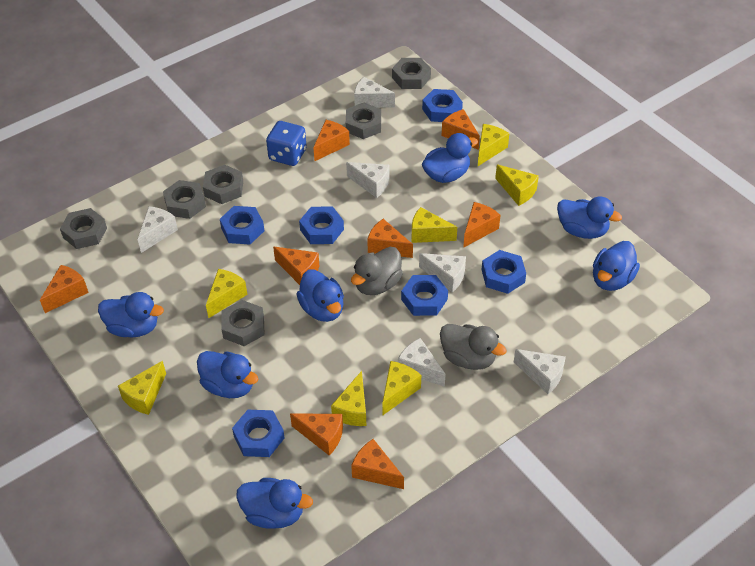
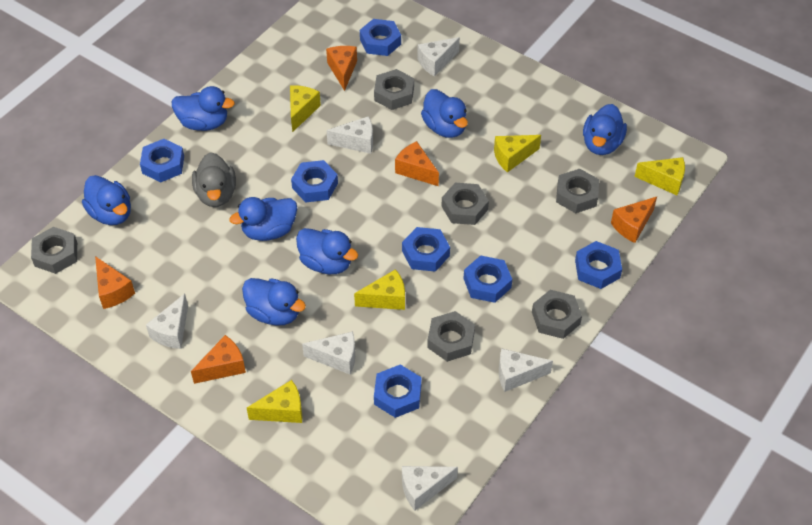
blue dice: [266,121,307,166] = 1 -> none = 0
blue nut: [220,206,264,245] [232,410,285,457] [299,206,344,244] [401,275,448,316] [422,89,463,122] [482,250,526,294] = 6 -> [140,139,184,182] [291,160,338,202] [360,19,401,56] [374,365,422,418] [402,227,450,272] [463,255,512,303] [575,241,622,289] = 7
grey duck: [351,247,403,295] [440,324,507,370] = 2 -> [192,152,236,207] = 1
orange cheese: [40,265,89,313] [273,247,319,285] [290,413,343,456] [313,120,350,161] [351,439,404,489] [367,219,413,258] [442,109,480,150] [463,202,500,248] = 8 -> [95,256,135,309] [191,335,246,384] [326,46,357,91] [395,141,439,186] [611,197,657,243] = 5
yellow cheese: [118,361,166,415] [206,269,247,318] [331,371,366,426] [382,361,421,415] [412,207,457,243] [478,124,509,166] [495,165,539,206] = 7 -> [247,380,302,423] [290,85,321,132] [354,269,405,310] [494,135,541,172] [634,157,685,195] = 5

